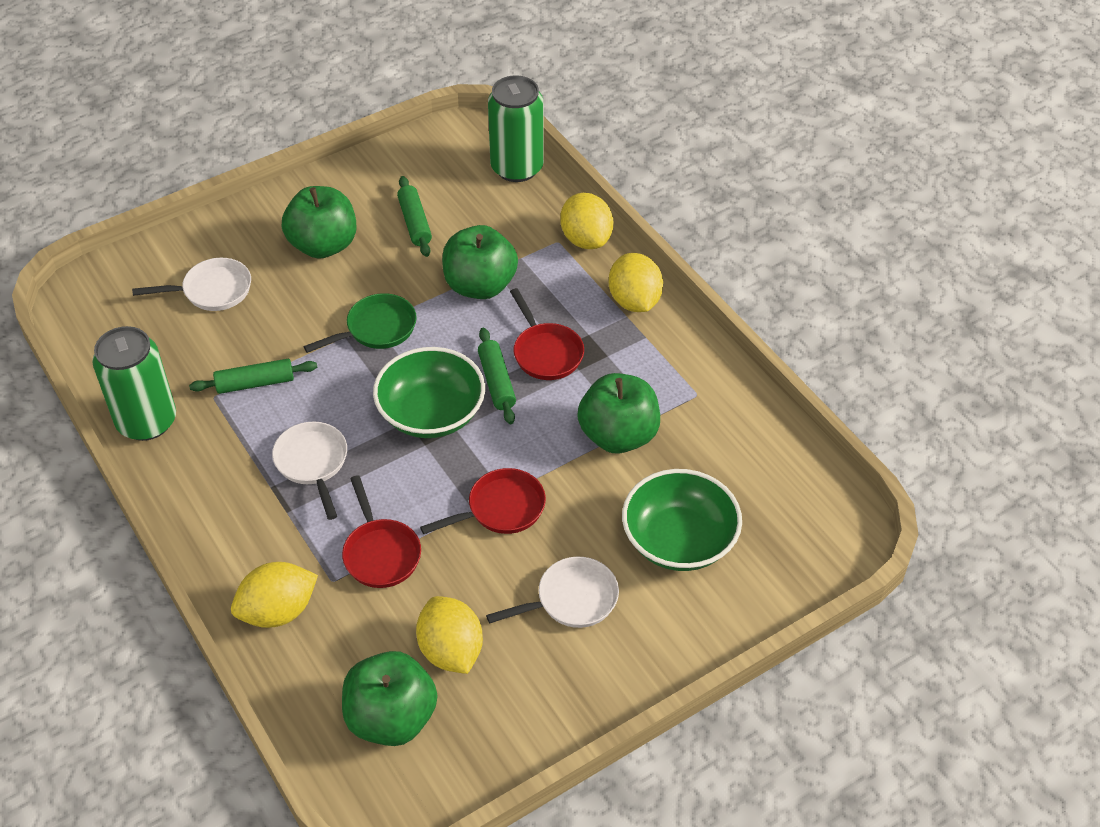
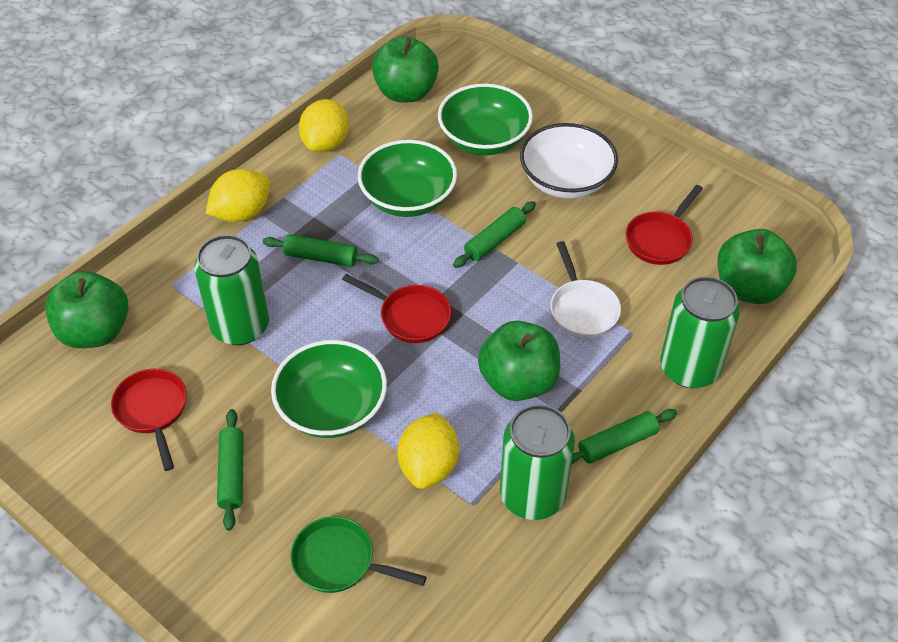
green bowl: [373,347,485,438] [622,469,742,571] = 2 -> [271,340,387,438] [358,140,457,217] [438,84,533,155] = 3
green can: [92,326,176,441] [488,75,544,182] = 2 -> [194,235,269,345] [500,404,575,520] [660,276,740,388] = 3
green rolling pin: [189,359,317,394] [397,176,432,257] [478,328,516,424] = 3 -> [217,409,244,531] [263,234,379,267] [453,201,536,268] [571,409,677,465] = 4
white bowl: none = 0 -> [520,123,618,199] = 1
white pan: [132,258,251,311] [272,421,347,520] [486,557,619,628] = 3 -> [551,241,621,338] = 1
yellow lemon: [231,562,318,628] [416,596,483,674] [560,193,613,249] [609,253,663,312] = 4 -> [206,169,270,222] [299,99,349,153] [398,413,459,489] = 3

